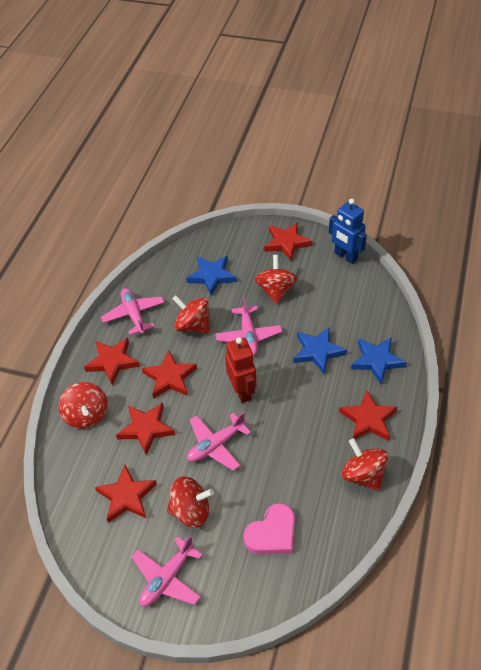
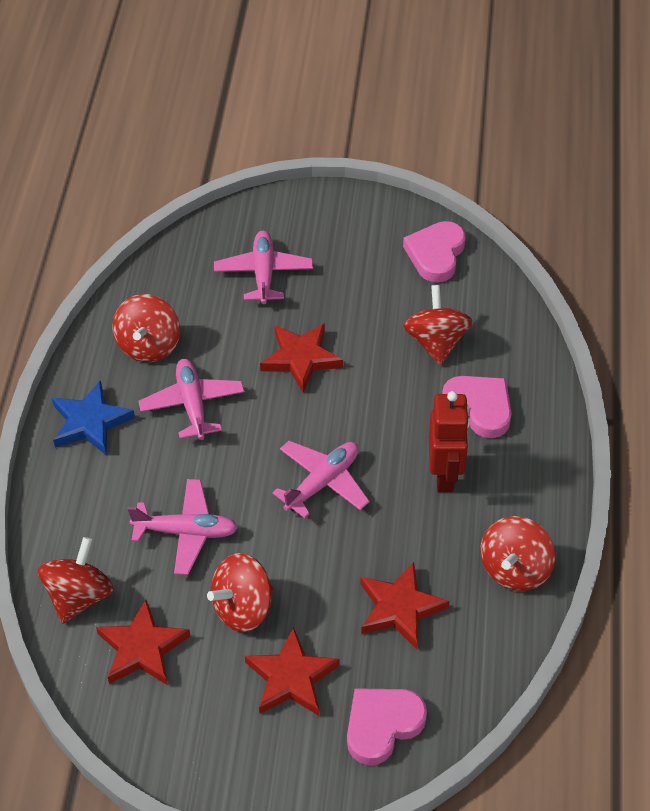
blue robot: [329,199,367,264] = 1 -> none = 0
blue star: [186,256,237,296] [293,327,347,374] [351,337,407,384] = 3 -> [52,380,135,455] = 1
pink heart: [244,503,295,555] = 1 -> [347,688,427,765] [403,221,466,283] [442,376,512,438] = 3
red star: [84,338,140,385] [95,465,157,523] [116,403,175,455] [142,351,197,399] [264,222,312,261] [339,391,397,441] = 6 -> [96,599,191,685] [245,627,340,716] [260,323,343,392] [360,562,449,649] = 4

